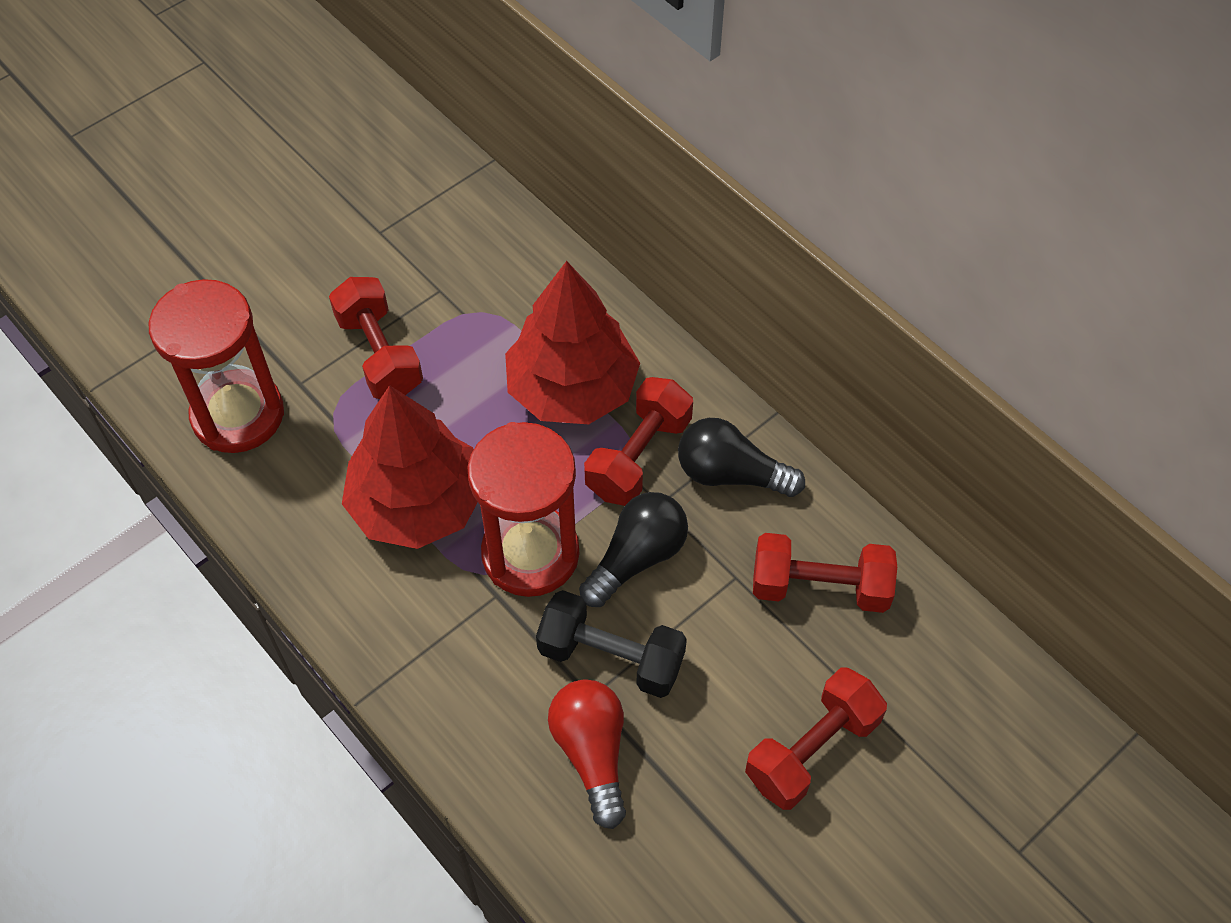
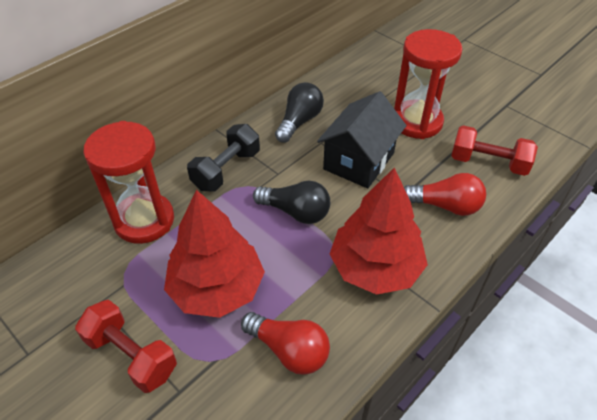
black house: none = 0 -> [317,91,407,188] = 1
red dumbbell: [329,277,423,399] [584,377,693,506] [745,668,887,810] [753,533,897,613] = 4 -> [75,300,177,393] [451,125,538,176] = 2
red light bulb: [548,679,626,829] = 1 -> [241,312,330,375] [404,173,486,216] = 2

